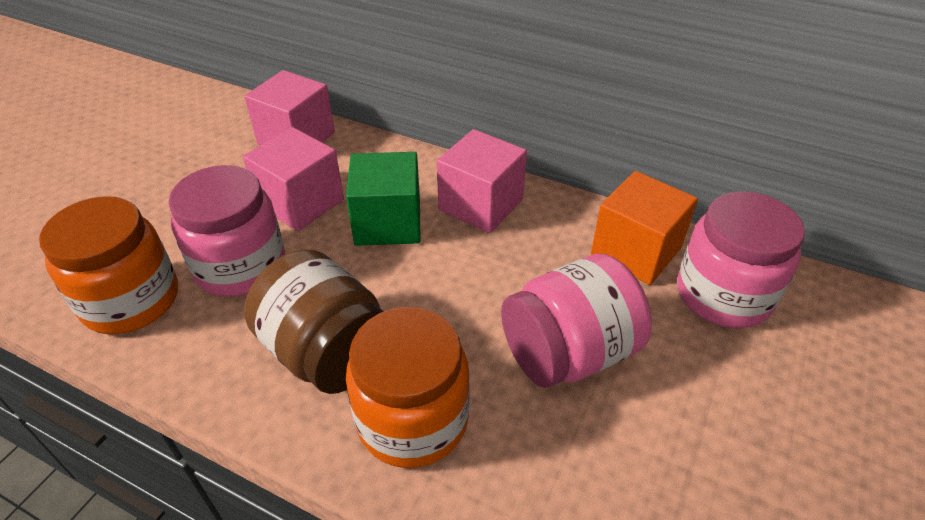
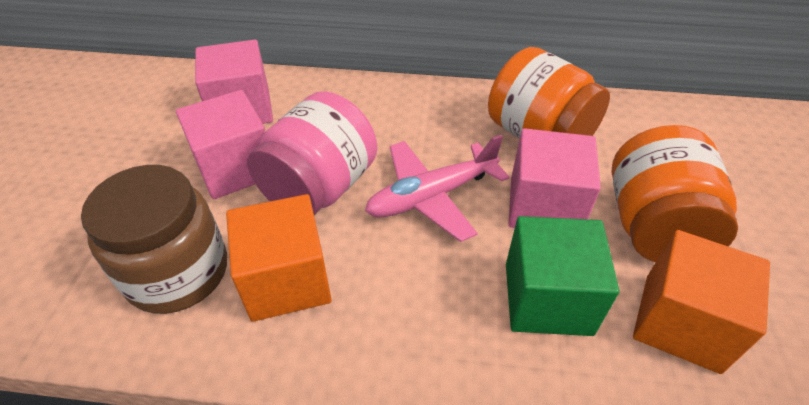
orange cube: [591,171,698,285] = 1 -> [226,194,332,322] [633,230,770,374] = 2
pink jar: [168,165,285,297] [501,254,652,388] [677,191,805,328] = 3 -> [247,91,377,215] = 1
pink plane: none = 0 -> [365,135,509,242] = 1

